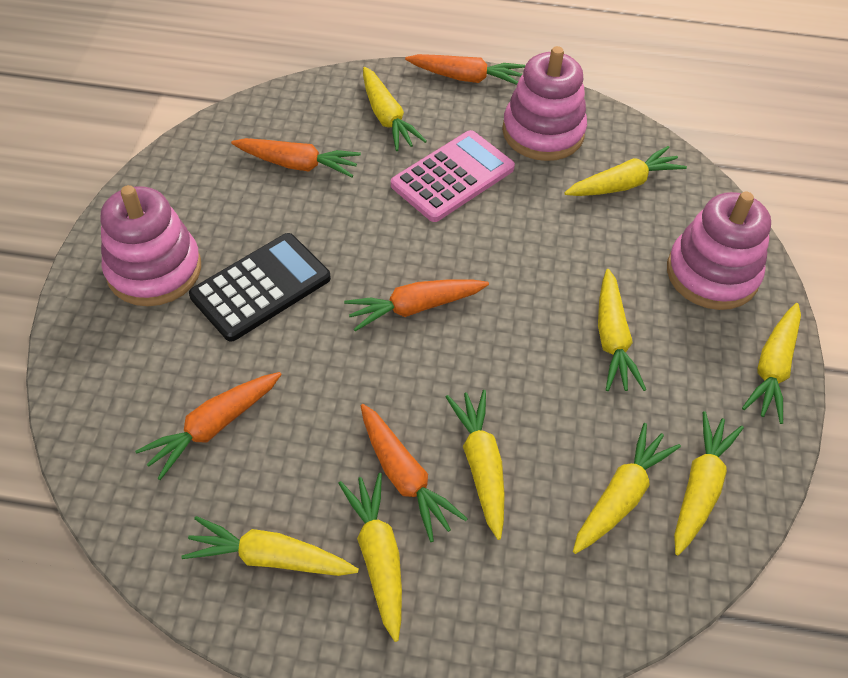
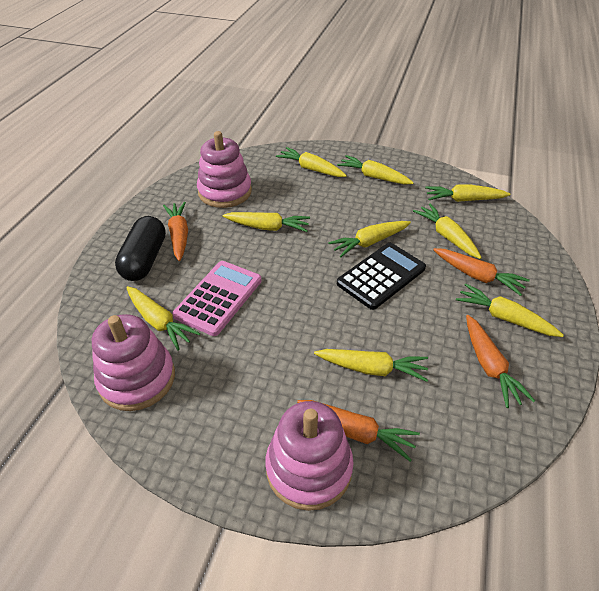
black capsule: none = 0 -> [115,216,166,281] = 1
orange carrot: [135,372,281,480] [231,138,361,177] [344,279,489,331] [361,404,468,542] [405,54,525,85] = 5 -> [163,202,188,261] [297,400,420,462] [433,248,530,296] [466,315,535,408] = 4

